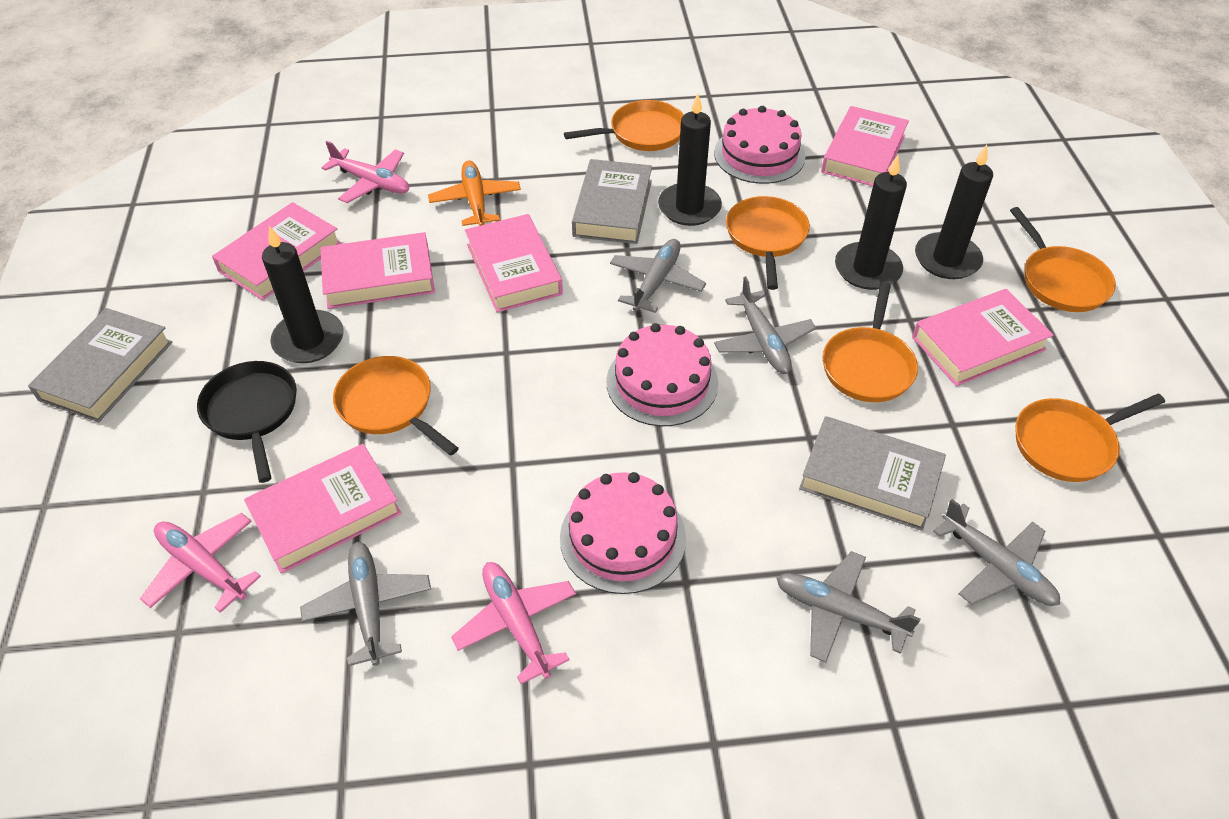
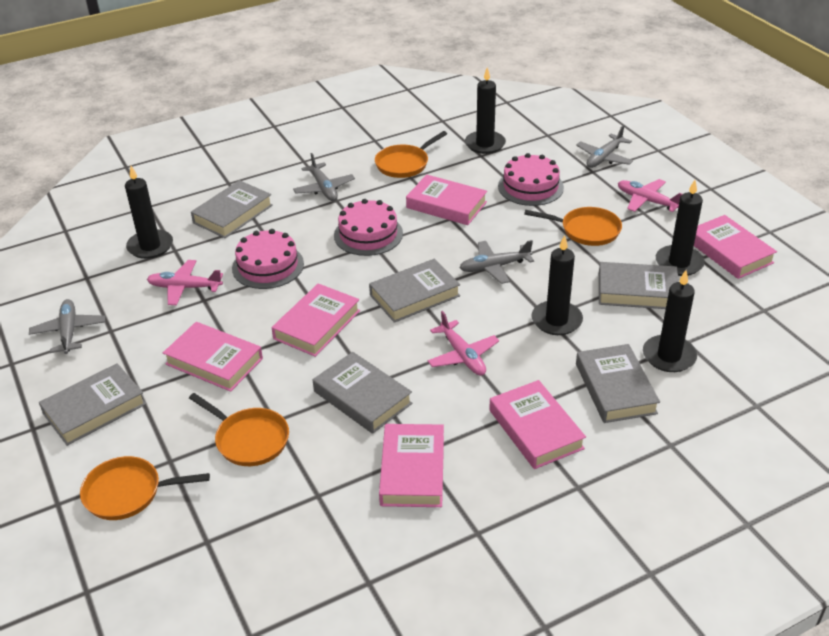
black candle: [262,226,343,363] [658,94,722,226] [835,155,907,290] [915,145,993,279] = 4 -> [125,166,173,259] [465,67,506,154] [531,235,583,335] [643,270,697,372] [656,180,705,276] = 5
black pan: [197,361,297,483] = 1 -> none = 0
grey book: [28,308,172,422] [572,159,652,244] [799,416,946,531] = 3 -> [39,363,146,446] [191,180,273,238] [313,352,412,434] [369,259,460,323] [576,344,660,423] [599,262,679,309] = 6
grey plane: [300,542,431,666] [610,239,706,313] [714,276,816,374] [776,551,920,662] [933,499,1060,606] = 5 -> [29,299,105,354] [293,153,355,201] [459,240,534,284] [576,125,633,168] = 4
orange pan: [333,356,459,456] [564,100,684,151] [726,196,810,290] [822,282,918,402] [1010,207,1116,312] [1015,394,1165,482] = 6 -> [80,456,210,520] [189,393,289,466] [375,131,447,178] [524,207,622,246] = 4
orange plane: [428,160,521,226] = 1 -> none = 0

